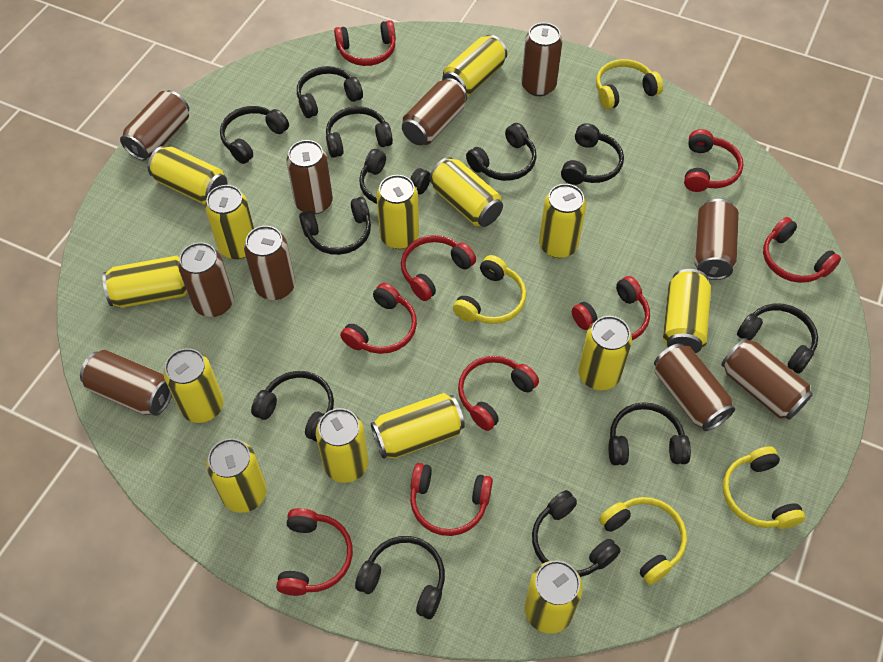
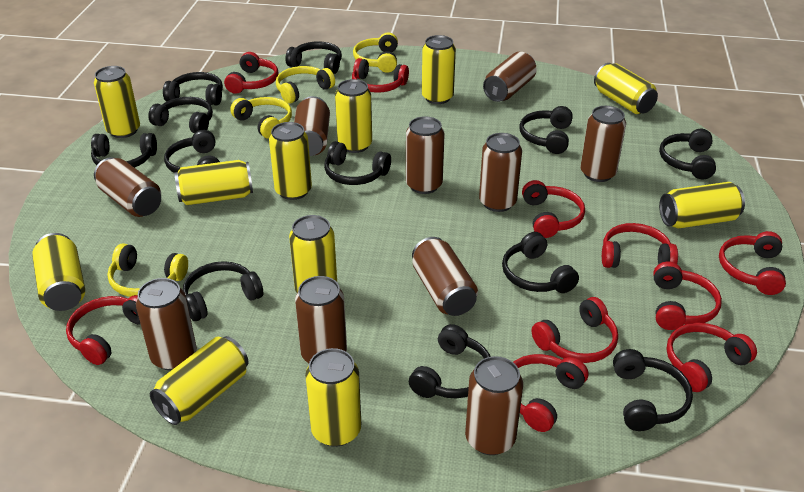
red headphones: [276,508,353,596] [334,20,396,66] [340,283,417,354] [401,235,476,301] [410,463,493,536] [458,356,539,431] [572,276,650,340] [684,129,743,192] [763,217,841,283] = 9 -> [66,295,141,365] [224,52,278,94] [352,58,409,93] [513,354,588,432] [522,180,585,238] [532,297,618,363] [602,223,678,268] [653,262,722,330] [666,323,757,392] [719,231,786,295] = 10
yellow can: [102,256,187,308] [148,146,227,205] [164,348,224,423] [205,185,254,259] [206,439,267,513] [316,408,368,483] [371,393,465,459] [376,175,419,249] [429,157,503,227] [442,35,507,97] [524,561,583,634] [539,184,586,258] [578,316,632,390] [663,269,711,353] = 14 -> [32,233,85,311] [94,66,140,138] [150,336,249,425] [175,160,253,205] [269,122,312,200] [289,215,337,293] [305,348,361,447] [335,79,372,153] [422,35,456,104] [594,63,658,114] [659,182,745,228] = 11

